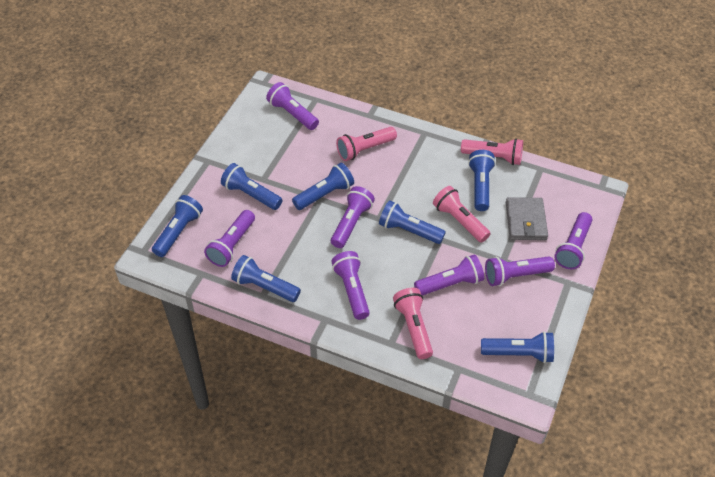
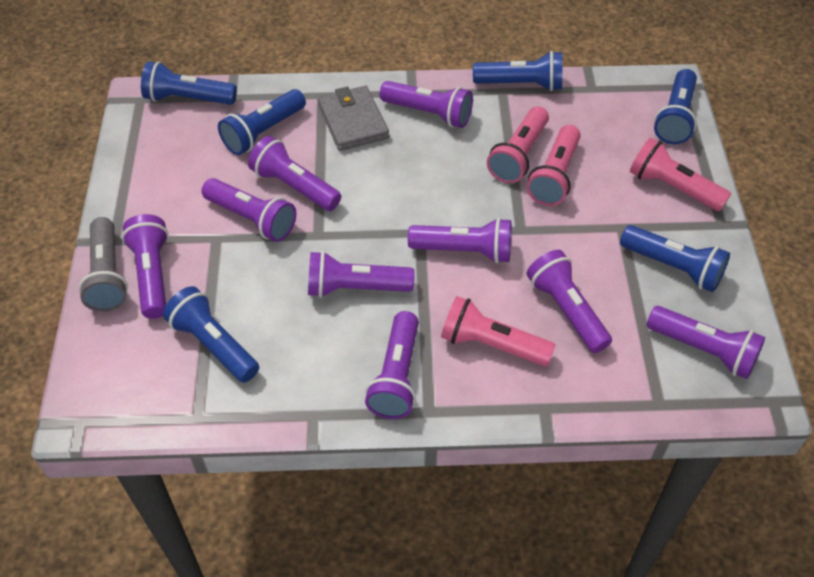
blue flashlight: [152,195,203,257] [221,163,282,210] [231,255,301,302] [292,163,354,210] [379,200,446,244] [468,150,496,211] [481,331,554,363] = 7 -> [141,61,237,105] [163,286,259,383] [218,89,306,155] [473,51,562,91] [620,225,730,292] [654,69,697,144] = 6
grey flashlight: none = 0 -> [78,217,128,312] = 1
purple flashlight: [204,210,255,267] [266,82,319,130] [331,186,375,248] [331,251,370,320] [414,254,484,296] [485,256,555,286] [554,212,592,269] = 7 -> [122,214,169,319] [202,178,296,242] [248,136,341,211] [308,251,415,298] [365,311,419,419] [380,81,473,128] [408,218,512,263] [527,250,612,353] [647,306,765,379] = 9

